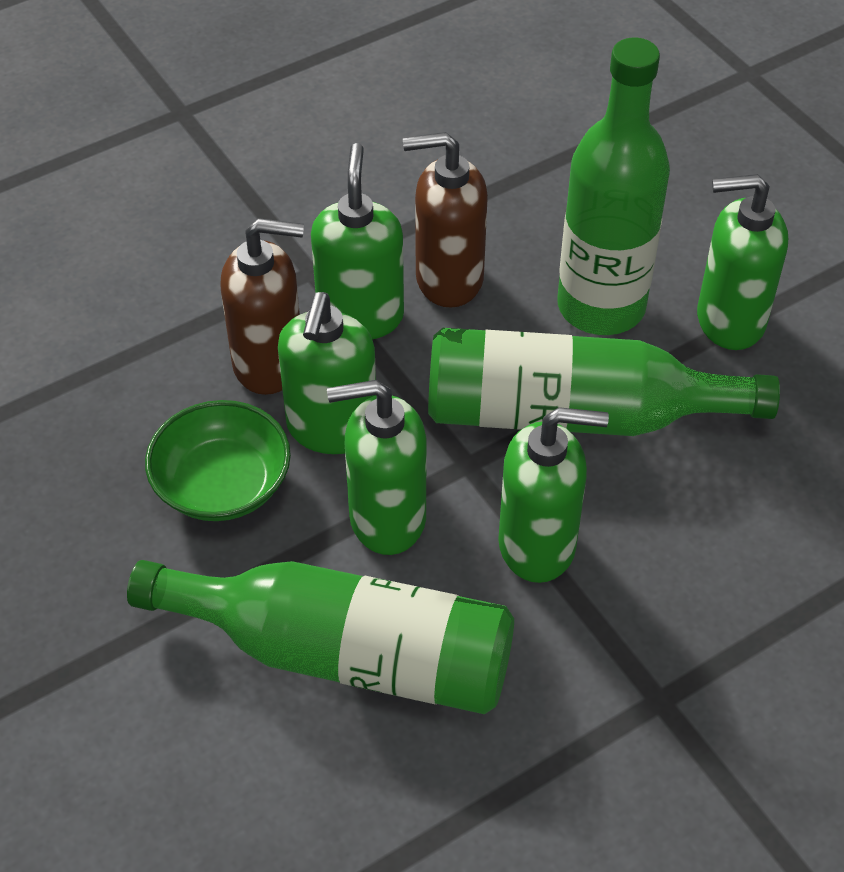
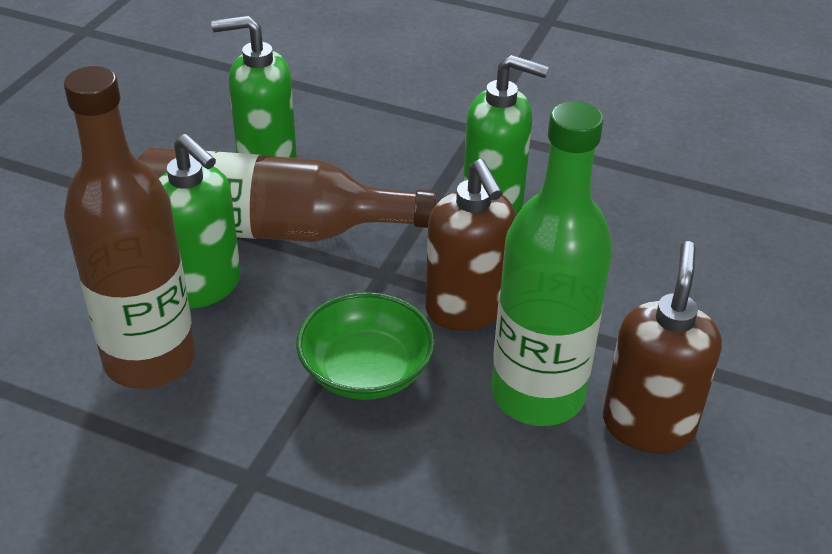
brown bottle: none = 0 -> [64,66,196,389] [138,148,437,242] = 2
green bottle: [127,560,514,714] [428,328,780,436] [557,37,670,335] = 3 -> [491,101,613,426] = 1
green soap dispenser: [278,292,377,454] [311,143,404,339] [327,380,426,555] [498,407,609,583] [697,174,788,350] = 5 -> [158,134,241,309] [211,16,297,158] [463,55,549,215] = 3

